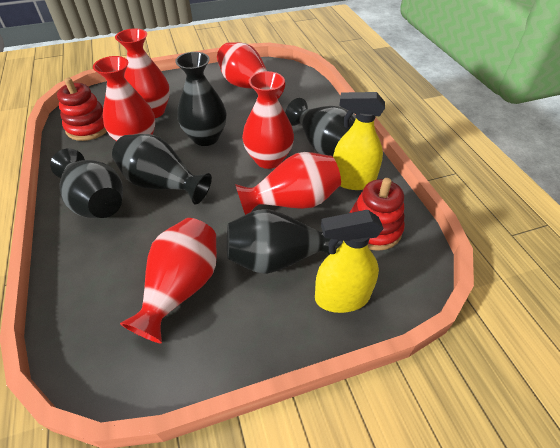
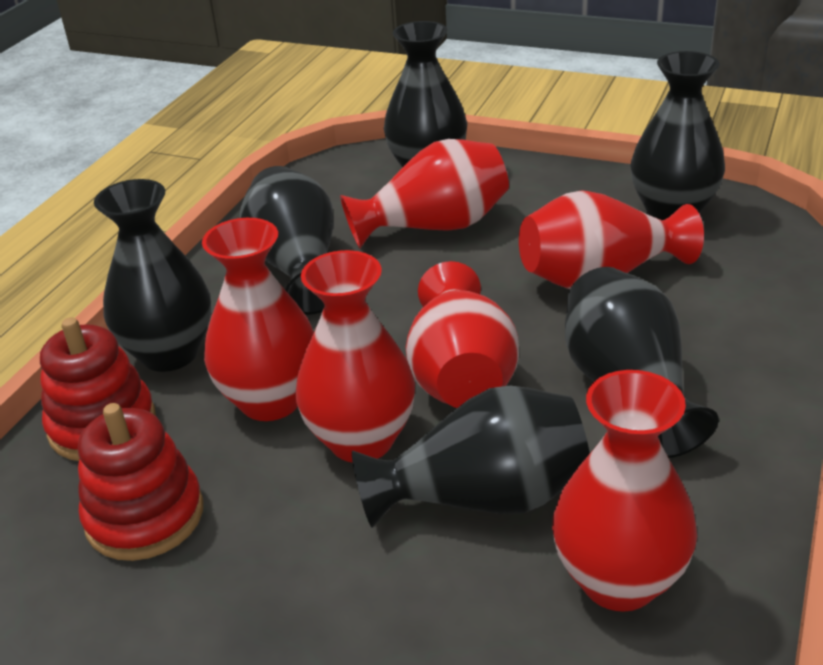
black vase: [50,149,123,218] [112,134,212,205] [175,52,227,146] [227,209,343,274] [285,98,355,156] = 5 -> [94,179,211,372] [240,166,334,315] [352,385,590,528] [384,21,467,168] [565,267,719,458] [631,51,725,220] = 6
yellow spray bottle: [315,210,384,313] [333,92,385,190] = 2 -> none = 0

